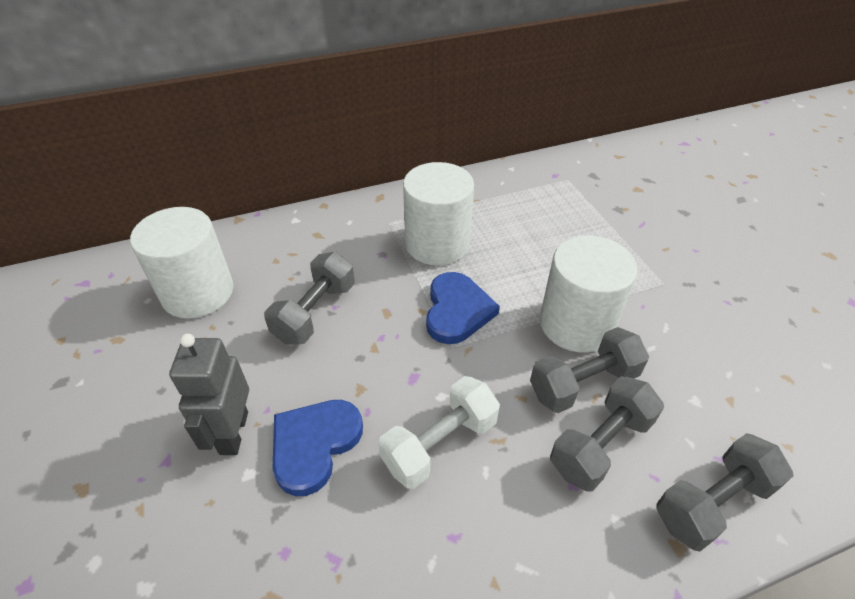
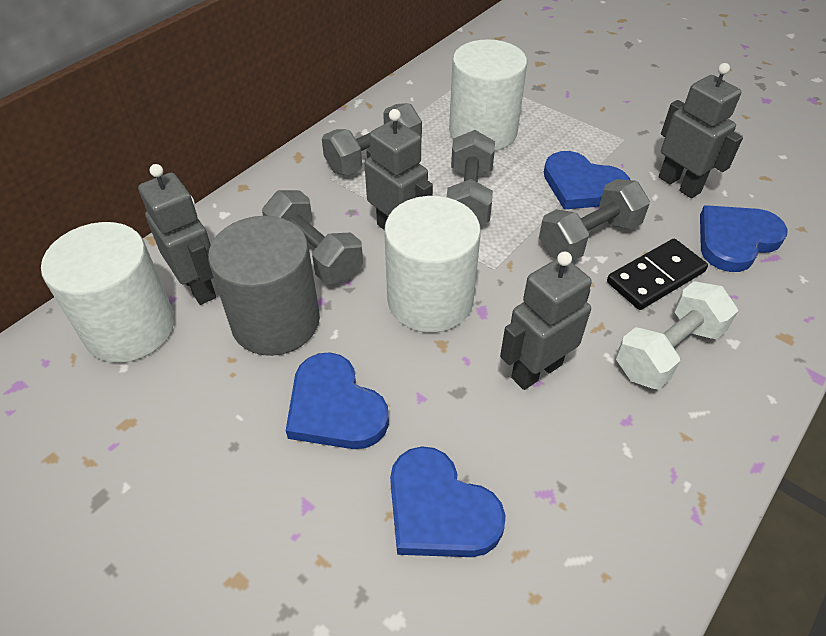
black domino: none = 0 -> [607,239,708,310] = 1
blue heart: [273,400,363,496] [426,272,500,344] = 2 -> [286,352,389,449] [390,446,506,557] [544,151,630,210] [700,205,787,272] = 4
grey cylinder: none = 0 -> [208,216,320,356] = 1
grey robot: [169,334,249,455] = 1 -> [138,164,216,305] [364,109,433,230] [500,252,592,390] [659,63,743,198] = 4

